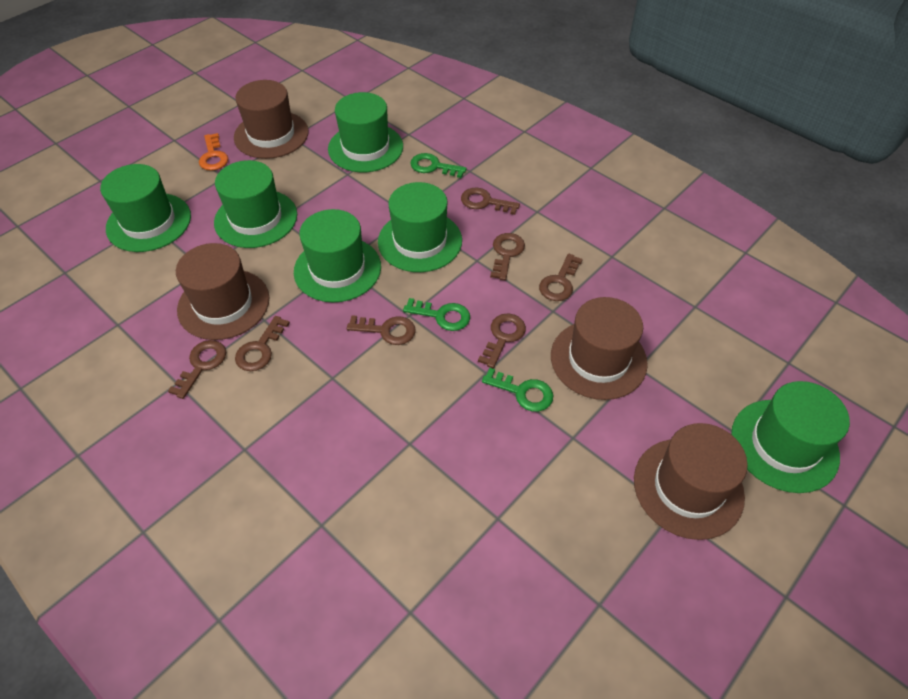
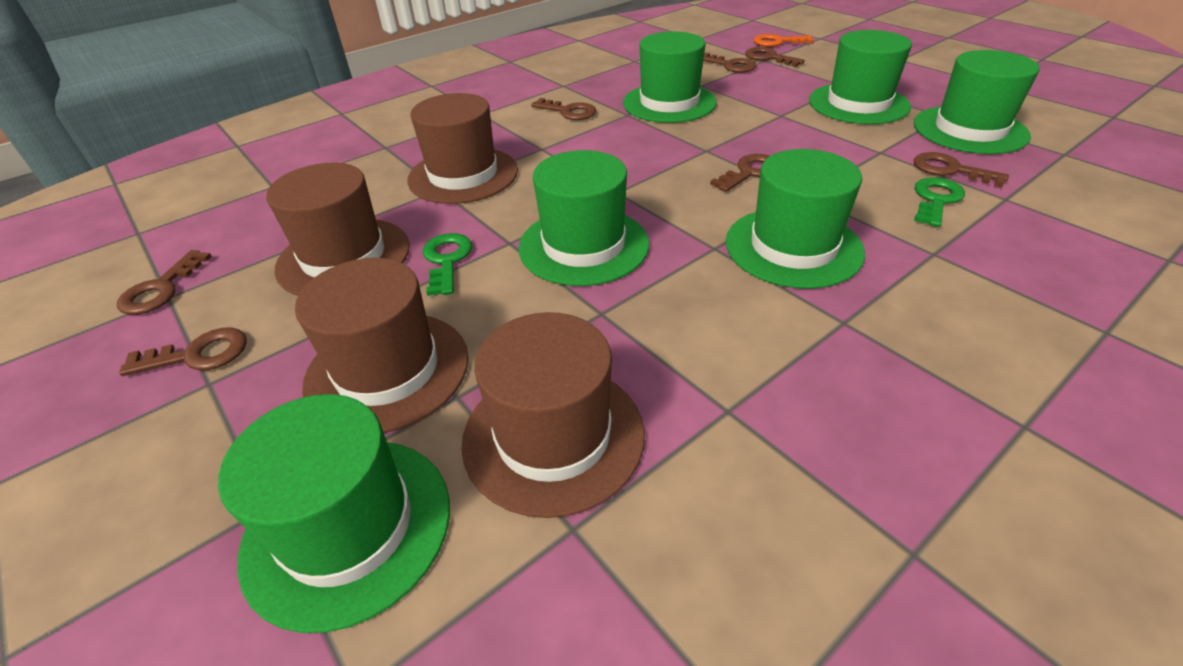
green key: [403,298,470,331] [410,153,467,178] [482,368,553,412] = 3 -> [423,233,472,296] [914,177,965,227] = 2

